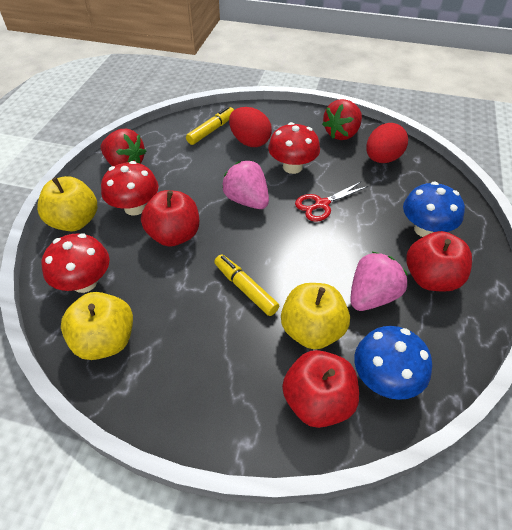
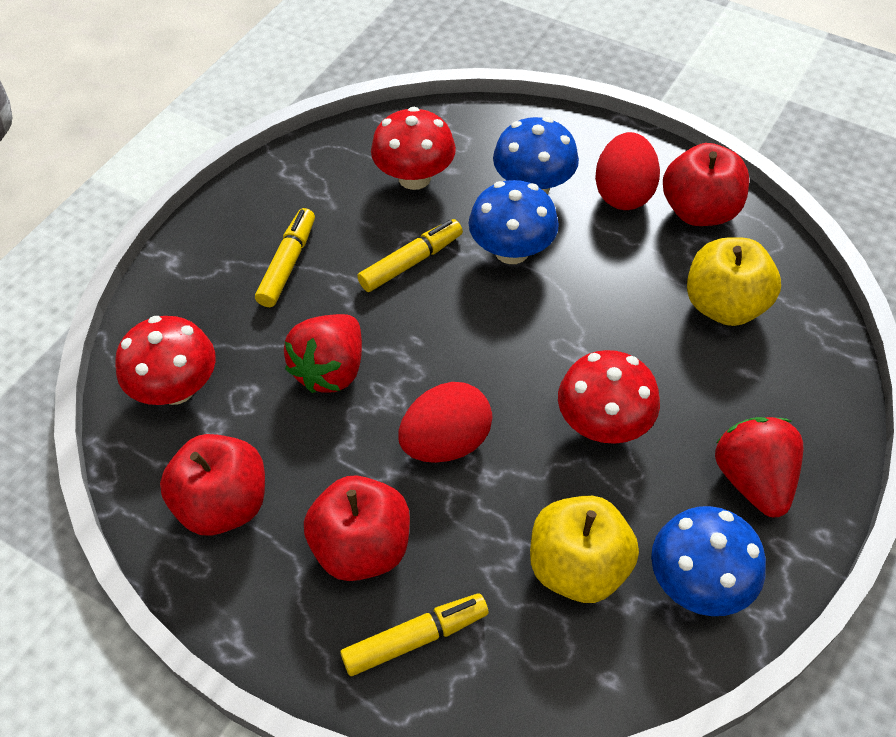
blue mushroom: [354,326,432,400] [403,182,465,237] = 2 -> [469,180,559,264] [493,117,579,194] [651,506,766,616] = 3
pink strawberry: [222,161,269,209] [350,252,408,311] = 2 -> none = 0
red scissors: [295,182,368,222] = 1 -> none = 0
yellow apple: [37,176,97,231] [61,292,133,360] [281,283,350,349] = 3 -> [530,496,639,603] [687,237,781,326] = 2
yellow marker: [186,106,234,145] [214,254,279,316] = 2 -> [255,208,315,307] [340,593,488,676] [357,219,463,292] = 3

